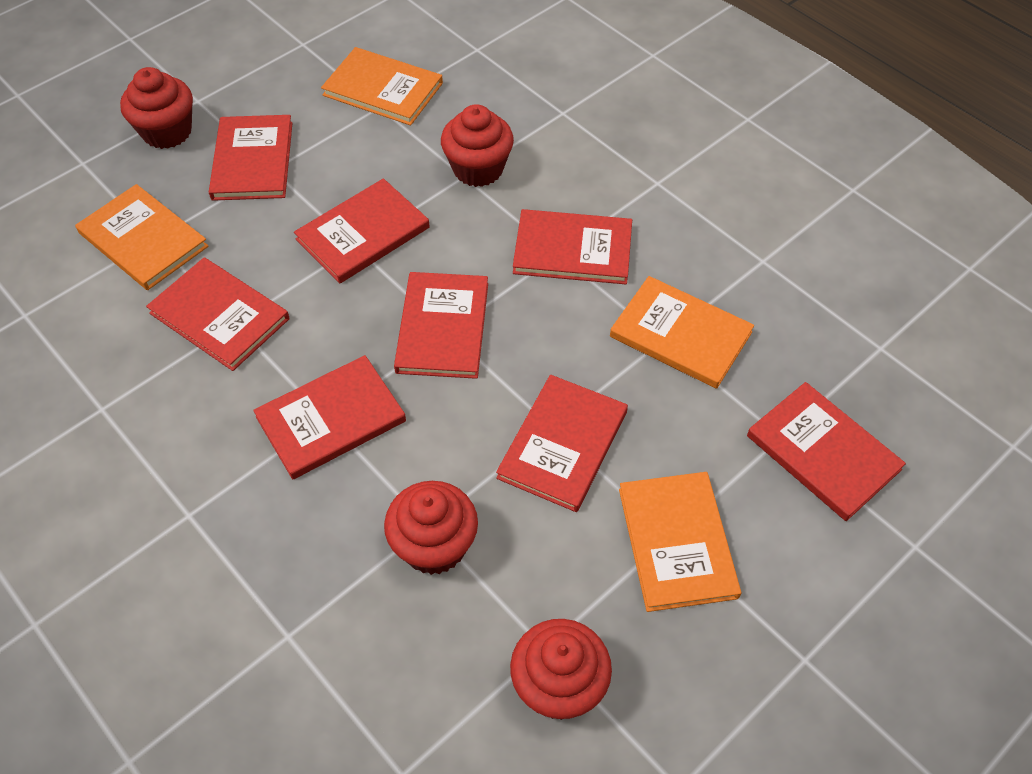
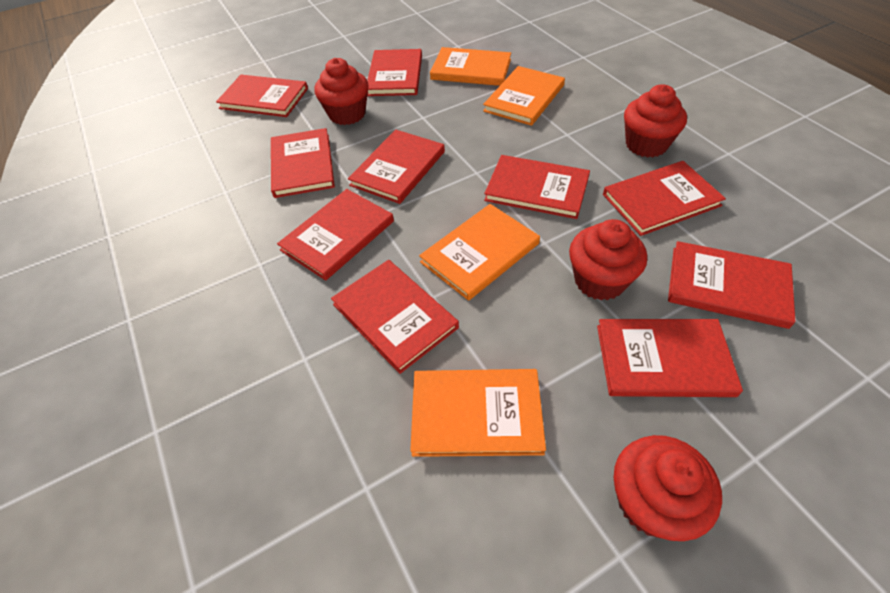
red book: [146,257,290,371] [209,115,293,201] [253,355,406,479] [294,178,430,283] [394,272,488,379] [496,375,628,512] [513,209,632,284] [747,382,906,521] = 8 -> [216,75,308,117] [271,128,335,198] [277,189,394,281] [331,260,459,374] [348,130,445,204] [367,49,422,96] [484,155,590,219] [597,319,743,397] [603,161,726,236] [668,241,795,329] = 10

